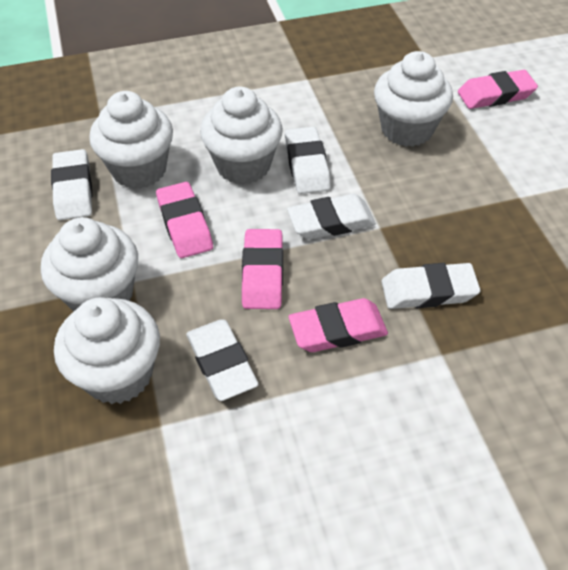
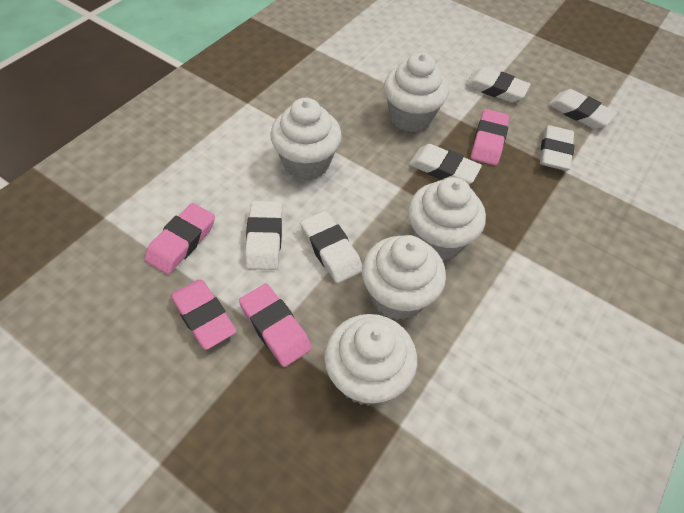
white eraser: [51,149,92,220] [186,319,259,401] [285,127,331,194] [287,194,376,239] [382,263,480,309] = 5 -> [245,201,282,270] [300,211,362,283] [409,144,482,184] [465,67,531,103] [540,125,575,171] [548,89,617,129] = 6

